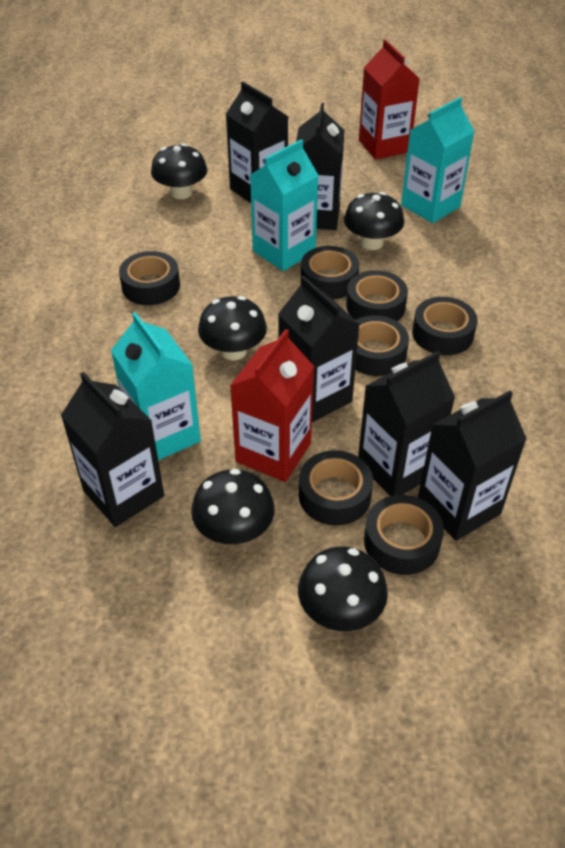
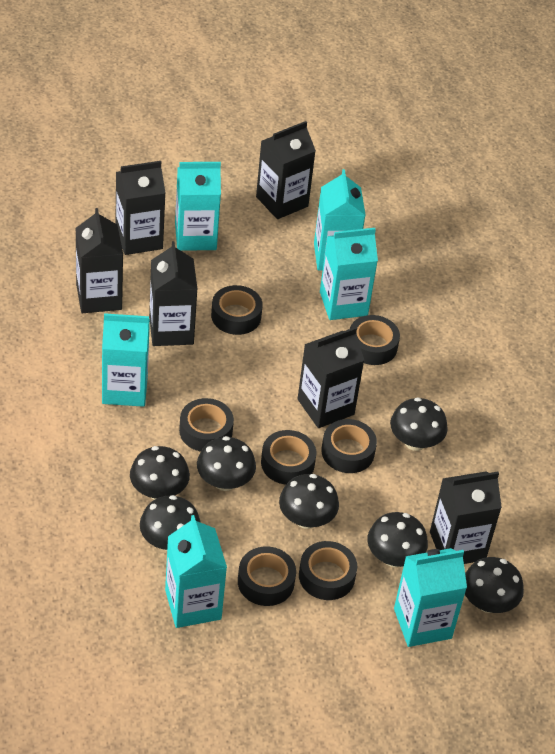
black mushroom: [151,143,207,199] [191,469,275,544] [198,296,267,360] [298,546,388,631] [344,192,404,250] = 5 -> [130,446,190,500] [140,495,201,551] [197,436,256,491] [279,474,339,529] [367,512,428,567] [390,397,448,451] [465,557,524,613] = 7
red carton: [230,329,314,482] [359,39,420,160] = 2 -> none = 0
turquoise carton: [111,312,201,460] [250,140,319,271] [401,97,475,223] = 3 -> [102,313,150,407] [165,515,227,628] [175,162,221,251] [314,169,365,270] [320,228,378,320] [394,548,467,647] = 6

